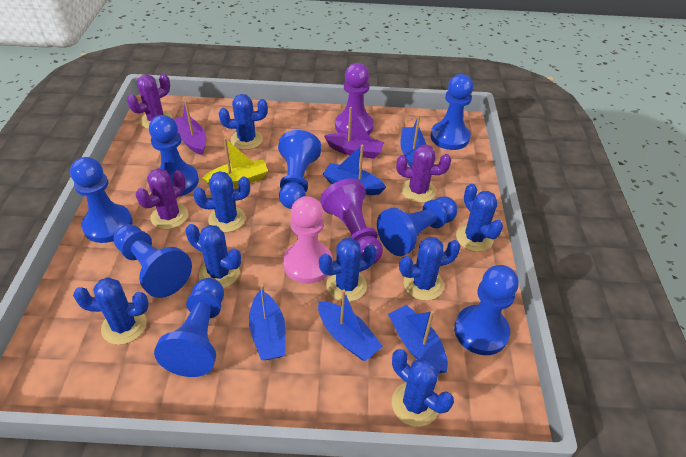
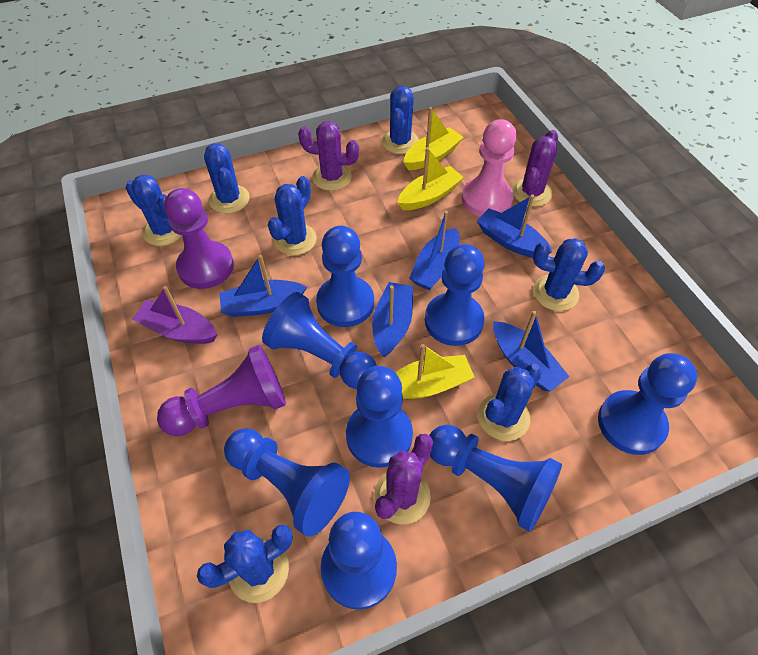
blue cactus: [73,277,149,345] [186,224,241,288] [193,171,250,232] [219,94,268,150] [319,238,377,302] [392,349,454,427] [399,237,461,301] [456,184,503,252] = 8 -> [126,174,182,246] [197,524,293,603] [204,143,250,214] [268,176,317,255] [382,86,419,154] [478,364,542,441] [533,238,605,311] = 7
purple boat: [174,100,206,155] [324,107,384,159] = 2 -> [132,286,217,344] = 1
yellow boat: [202,138,268,187] = 1 -> [395,344,475,399] [398,147,464,210] [404,107,464,170] = 3

